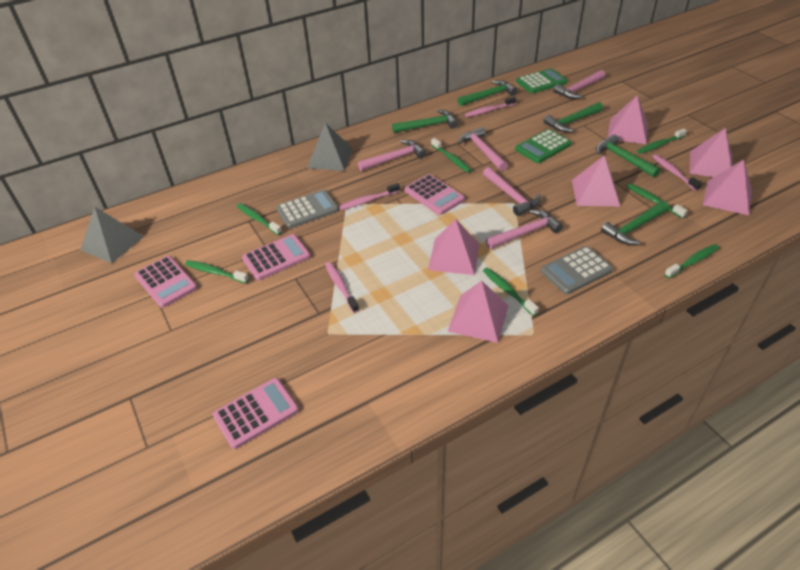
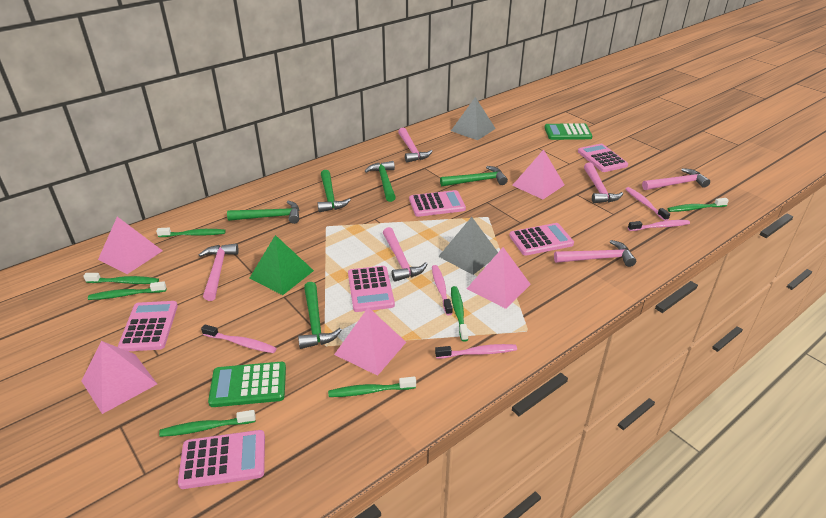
green pyramid: none = 0 -> [249,235,314,295] = 1
grey calculator: [276,190,339,228] [541,246,613,294] = 2 -> none = 0
pink calculator: [134,256,198,308] [213,378,299,449] [242,234,311,280] [405,174,465,215] = 4 -> [118,301,178,351] [178,430,265,489] [348,266,395,312] [409,190,466,217] [509,223,574,255] [578,144,628,172] = 6
pink hammer: [358,140,426,171] [458,127,508,171] [483,167,541,216] [486,210,563,249] [553,70,605,99] = 5 -> [199,243,239,301] [383,227,427,282] [398,128,432,163] [554,240,636,267] [584,162,623,203] [642,168,710,190] = 6
pink pyramid: [428,219,479,275] [447,281,508,343] [572,156,620,206] [607,95,648,144] [689,128,733,177] [703,160,752,215] = 6 -> [82,341,157,414] [98,217,163,274] [334,307,406,376] [467,247,531,309] [512,149,564,199] = 5
pink toothbrush: [325,262,359,313] [339,183,400,210] [465,97,516,117] [652,154,702,191] = 4 -> [201,324,277,353] [432,265,453,315] [435,344,517,359] [626,187,670,221] [628,220,690,231] = 5

